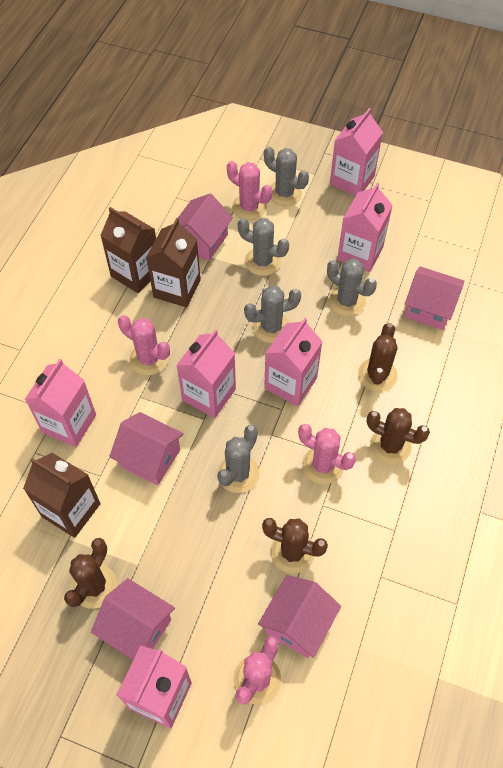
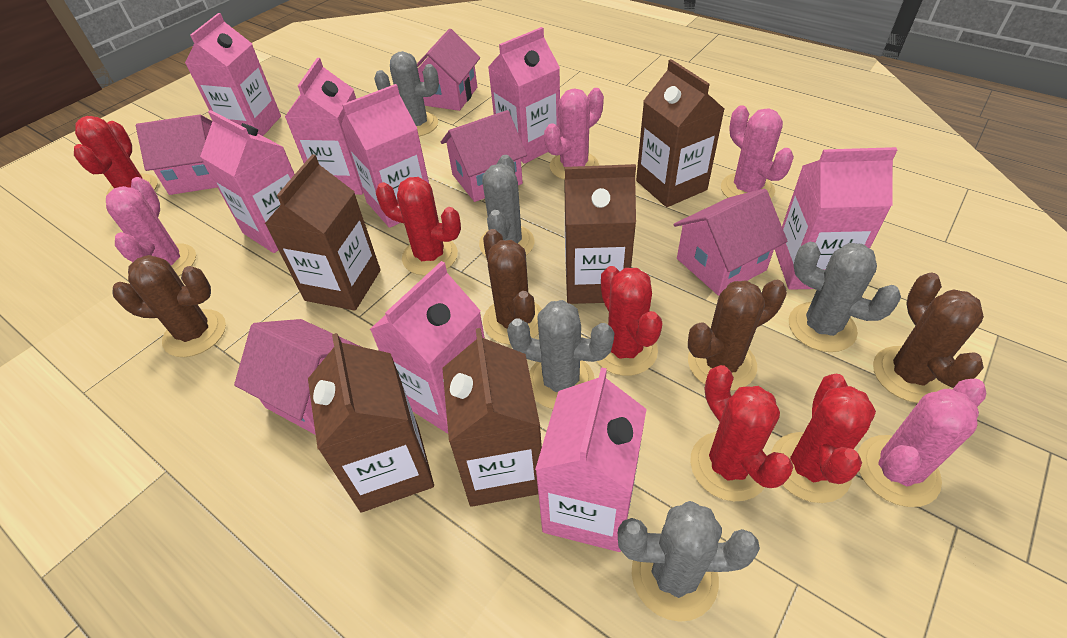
brown carton: [23,453,101,538] [100,207,156,293] [146,218,201,308] = 3 -> [265,154,381,311] [308,333,434,512] [442,328,542,507] [564,164,636,304] [636,59,724,207] = 5
pink carton: [25,359,96,447] [117,646,192,729] [176,329,236,418] [264,318,323,406] [330,108,383,196] [337,182,393,272] = 6 -> [185,13,281,136] [200,110,295,253] [285,58,363,195] [341,84,429,228] [370,261,485,434] [488,27,560,164] [535,367,647,552] [775,147,898,290] = 8
red cactus: none = 0 -> [74,116,158,195] [376,177,461,276] [597,266,663,376] [690,365,793,501] [771,374,876,503] = 5

